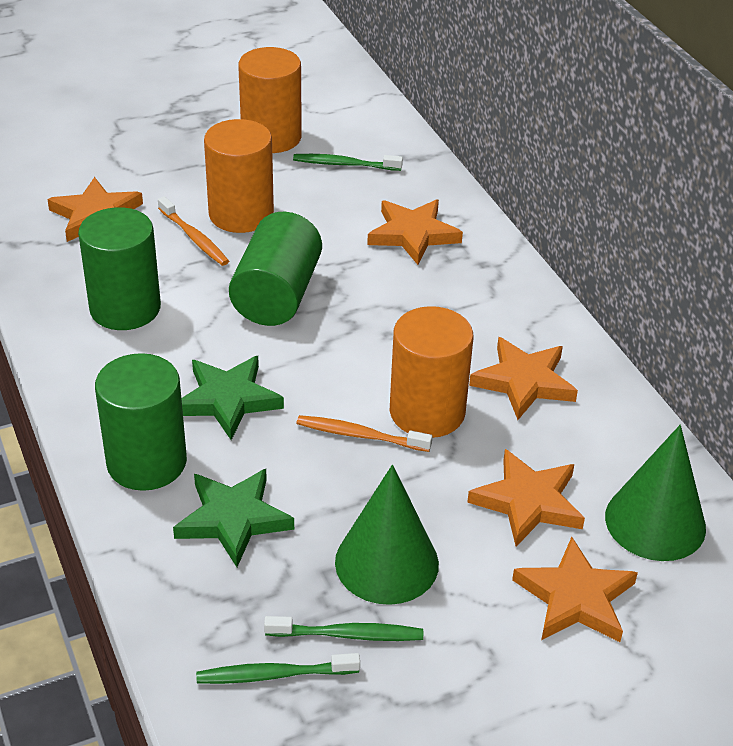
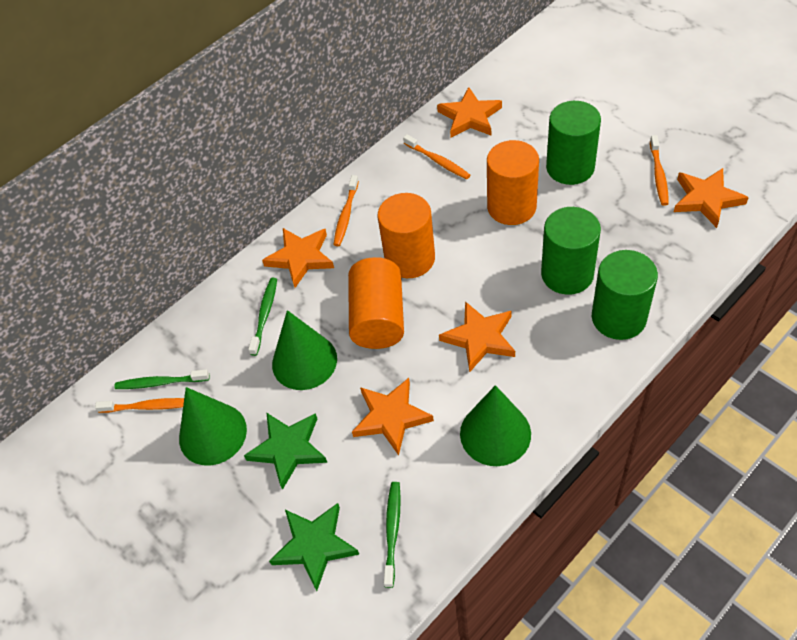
green cone: [335,465,439,605] [605,425,706,561] = 2 -> [179,387,247,466] [272,310,337,390] [460,385,531,466] = 3
orange toothbrush: [158,196,229,266] [296,415,432,452] = 2 -> [95,398,184,413] [333,175,359,246] [403,134,470,179] [650,135,669,206] = 4

